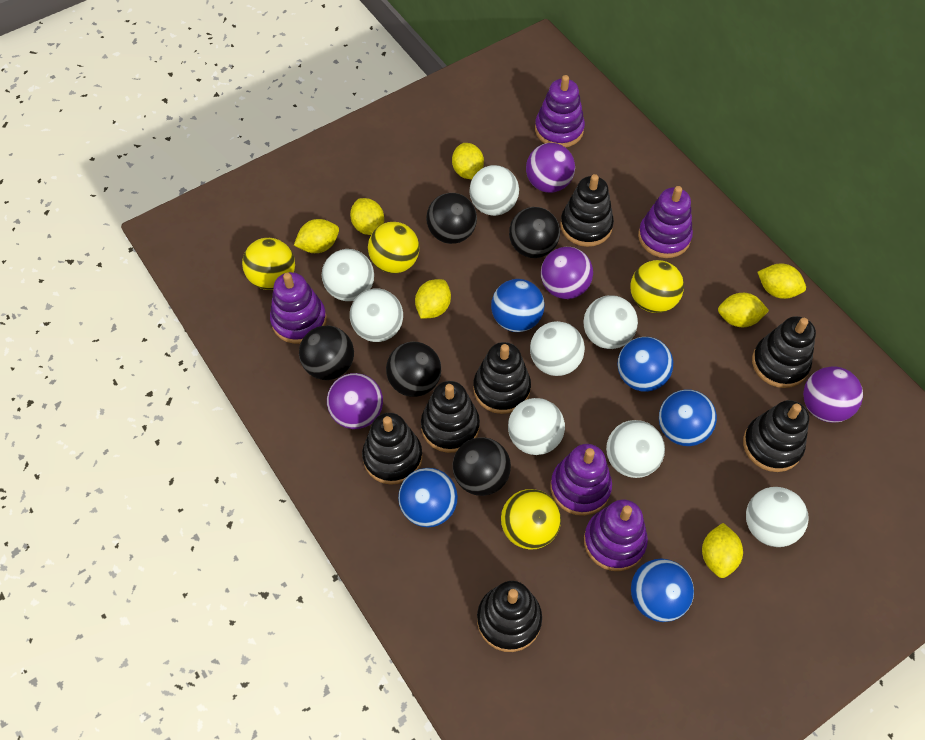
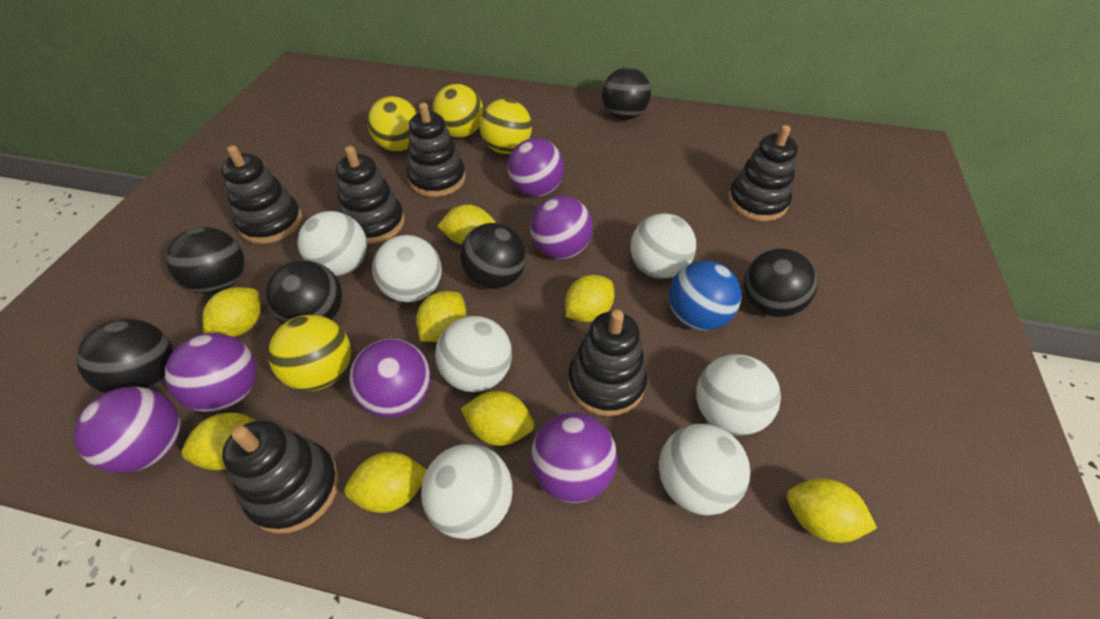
black ball: [299,326,354,380] [386,342,441,397] [426,193,477,244] [453,437,511,496] [509,207,560,258] = 5 -> [76,319,173,393] [166,227,245,294] [265,260,342,324] [460,223,526,289] [602,67,651,120] [743,249,818,317] = 6
black stacking toy: [362,413,423,485] [421,381,480,453] [473,342,531,414] [477,581,542,652] [560,174,614,247] [743,400,809,472] [752,316,816,388] = 7 -> [221,145,302,244] [222,420,339,534] [336,146,405,244] [407,103,466,197] [568,310,647,417] [728,125,798,221] = 6
blue ball: [398,468,458,527] [491,279,545,332] [617,337,673,392] [631,558,694,622] [659,389,717,446] = 5 -> [669,260,741,331] = 1
purple ball: [327,373,383,429] [526,143,575,193] [541,247,593,299] [803,366,863,423] = 4 -> [74,387,180,473] [165,333,257,412] [349,339,431,418] [508,138,564,197] [530,195,593,259] [530,413,618,503] = 6
purple stacking toy: [270,272,327,344] [535,75,585,147] [551,444,612,516] [584,500,648,571] [638,186,693,258] = 5 -> none = 0
white ball: [322,249,374,301] [350,288,403,342] [469,165,519,216] [508,398,565,455] [530,321,585,376] [584,295,638,349] [606,420,665,478] [746,487,809,547] = 8 -> [297,211,367,276] [372,235,442,302] [421,444,513,539] [435,316,512,392] [630,213,696,279] [659,424,750,516] [696,354,781,435] = 7
yellow lemon: [294,219,339,253] [350,198,384,235] [415,279,451,319] [452,143,484,179] [702,523,743,578] [718,293,769,327] [757,264,806,299] = 7 -> [181,413,256,470] [203,287,261,337] [344,452,427,513] [416,291,466,342] [437,205,496,244] [461,391,534,446] [565,275,615,322] [787,478,877,543] = 8

